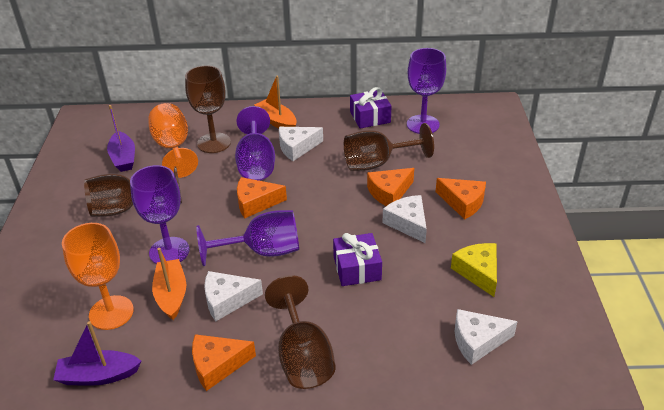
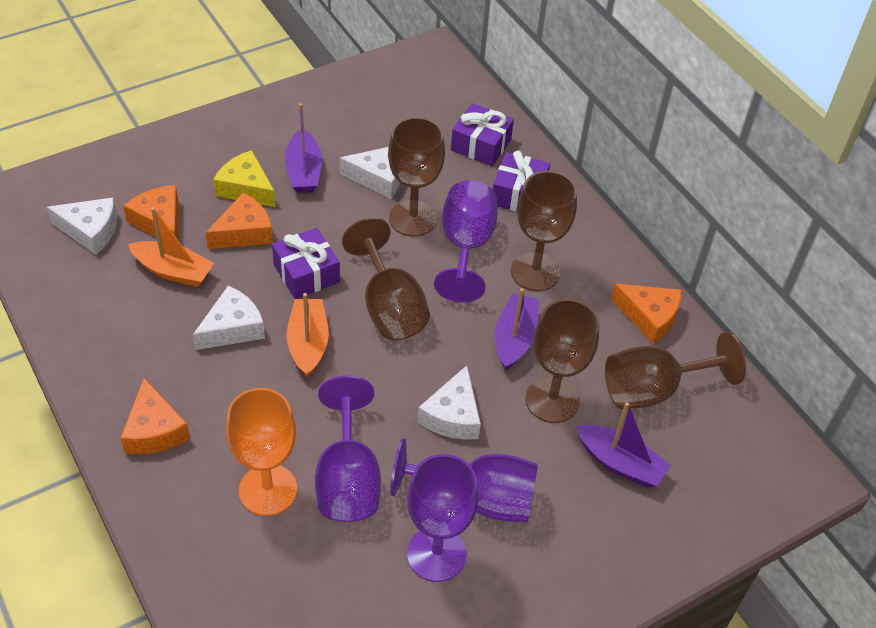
brown goblet: [84,167,182,217] [185,66,231,153] [265,275,336,389] [344,123,434,171] = 4 -> [342,217,430,340] [388,117,445,237] [511,171,577,291] [525,299,599,423] [605,332,746,409] = 5
orange goblet: [62,223,134,330] [148,103,198,178] = 2 -> [226,388,297,516] = 1
purple boat: [53,321,142,386] [107,105,135,172] = 2 -> [285,103,322,193] [495,288,539,371] [576,402,671,488] = 3
purple gift: [333,233,382,286] [350,87,392,128] = 2 -> [272,228,340,299] [451,103,514,166] [493,151,550,211] = 3

